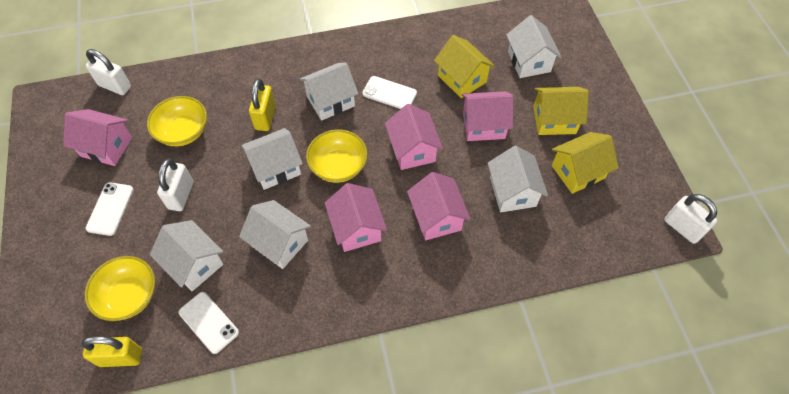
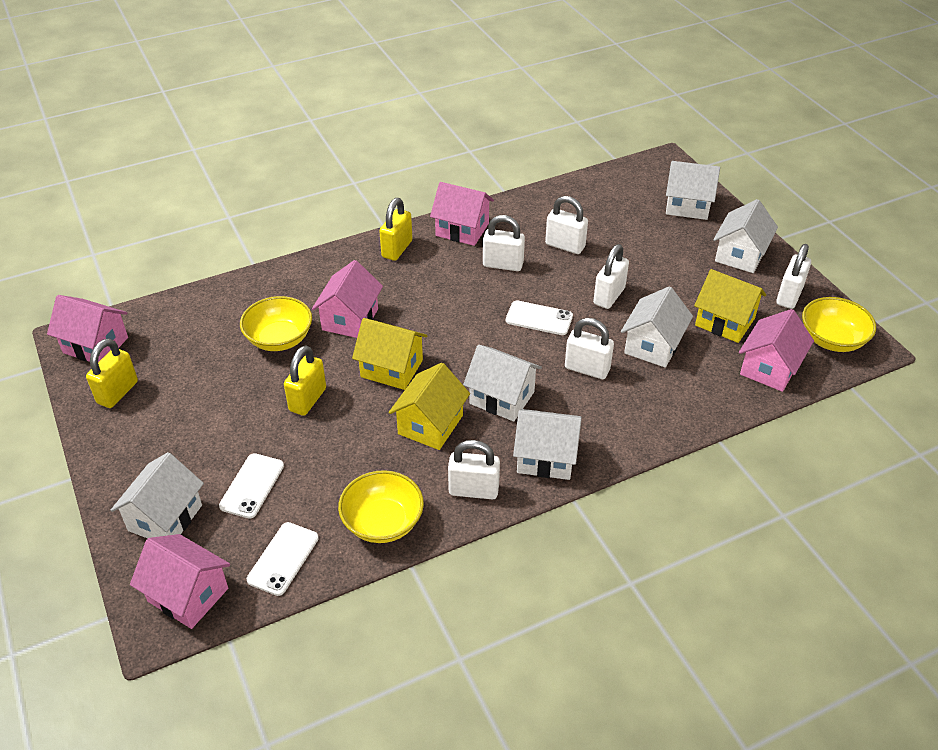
white padlock: [86,49,131,95] [157,159,193,211] [664,194,717,244] = 3 -> [448,440,500,499] [483,215,525,271] [545,196,588,254] [565,318,614,379] [593,244,629,309] [776,244,811,309] = 6
yellow padlock: [81,336,142,367] [249,79,276,131] = 2 -> [86,338,138,408] [284,345,326,416] [379,198,412,261] = 3

